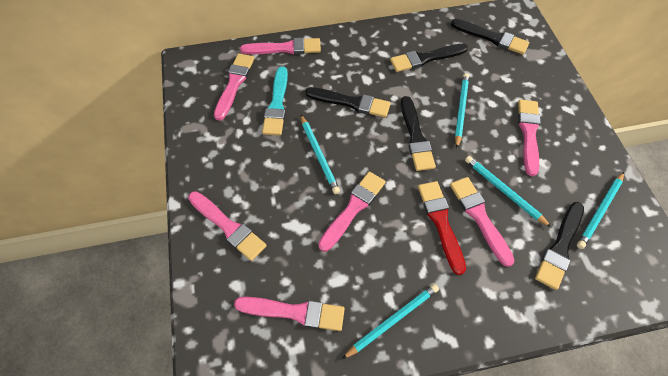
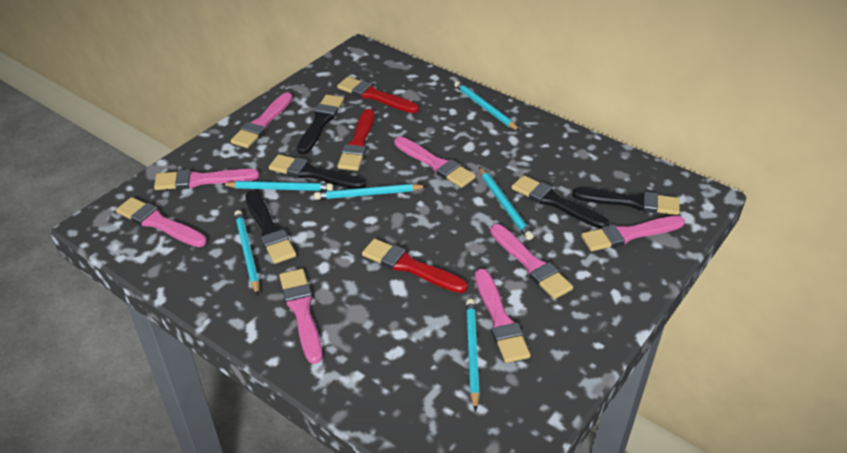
pink brush: [188,191,267,261] [214,53,254,121] [234,297,345,331] [240,38,321,55] [318,171,386,252] [450,177,515,267] [518,99,541,176] = 7 -> [116,197,207,247] [154,169,259,190] [230,92,293,148] [279,269,322,364] [394,137,476,188] [475,269,530,363] [490,224,573,299] [581,216,685,251] = 8
red brush: [418,181,466,275] = 1 -> [337,77,419,113] [337,109,374,171] [362,239,468,293] = 3
turquoise brush: [262,67,288,135] = 1 -> none = 0
turquoise pencil: [301,115,340,194] [342,284,439,359] [455,73,469,148] [465,156,552,228] [577,172,624,249] = 5 -> [222,181,333,191] [234,210,259,296] [314,184,427,200] [454,81,520,131] [466,299,480,412] [479,167,534,240] = 6

